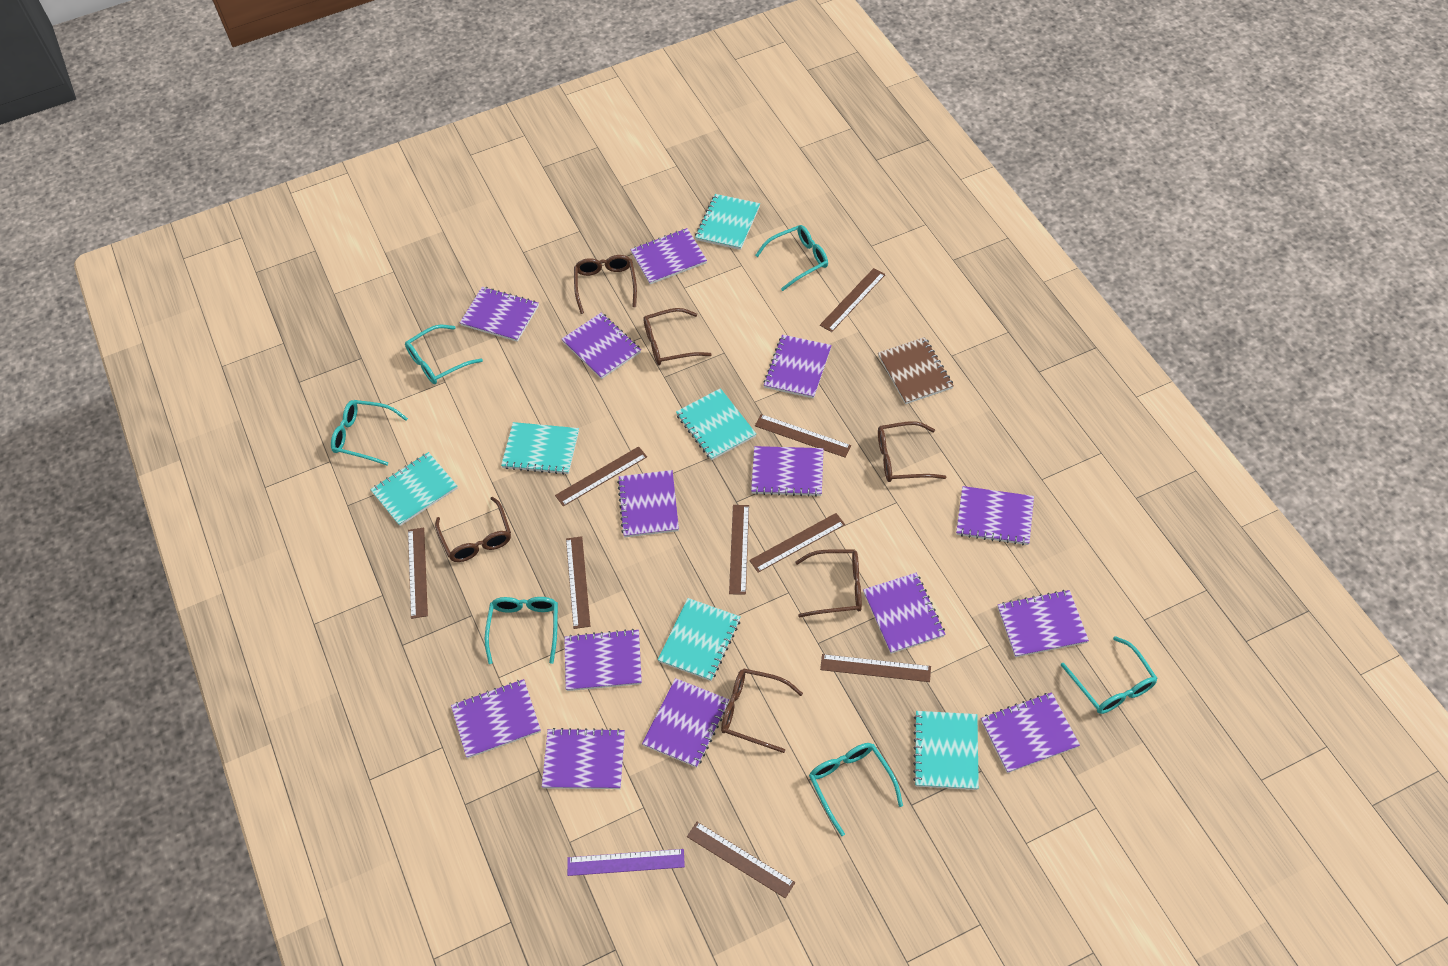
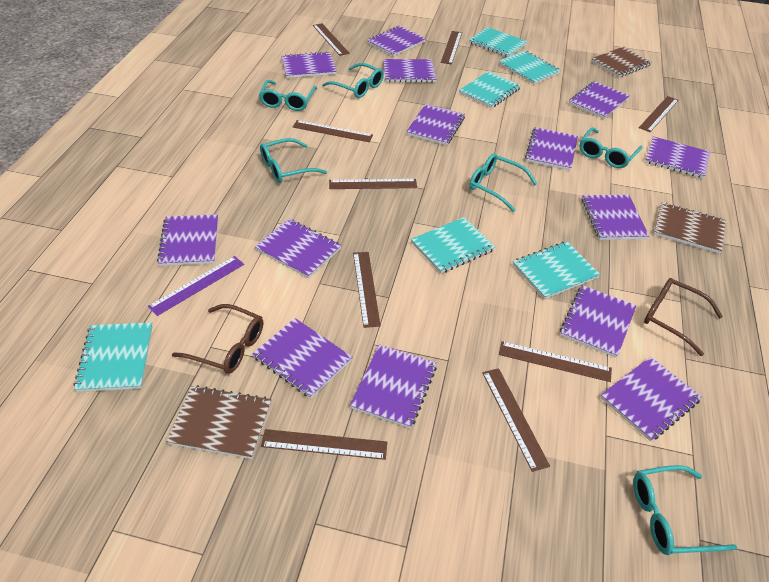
brown glasses: [435,496,511,562] [574,255,637,314] [643,308,712,365] [721,668,803,753] [795,549,862,618] [878,421,946,482] = 6 -> [172,304,263,374] [644,278,723,356] = 2
brown notebook: [878,337,954,404] = 1 -> [166,385,271,459] [591,46,652,77] [654,202,726,254] = 3

